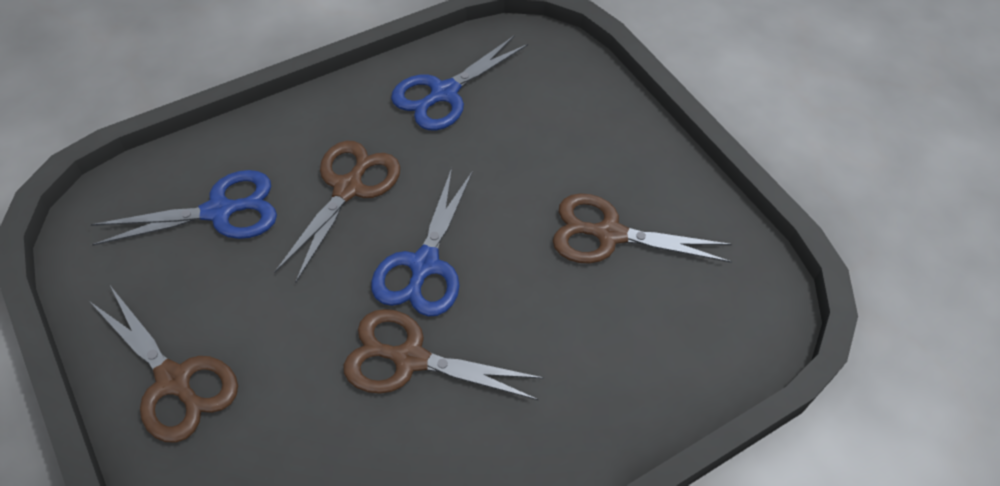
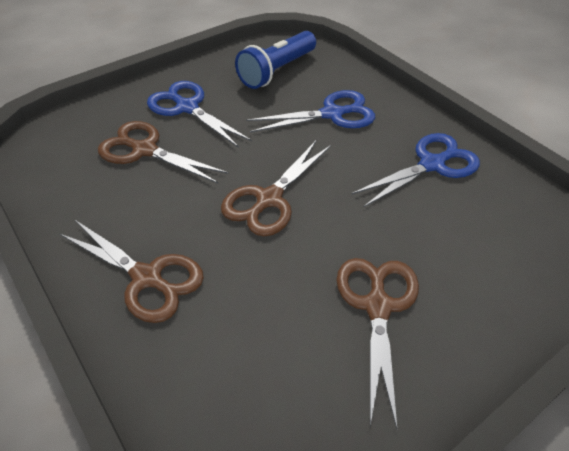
blue flashlight: none = 0 -> [235,31,316,89] = 1

